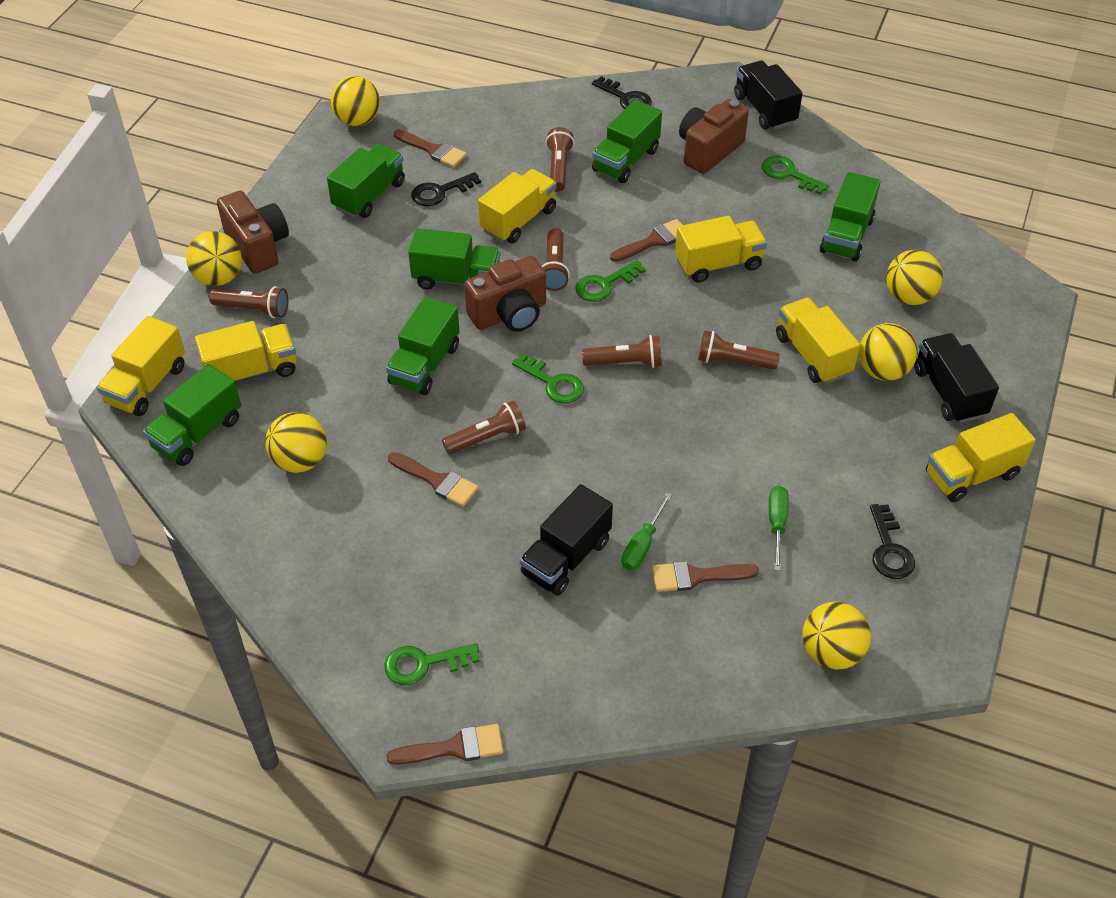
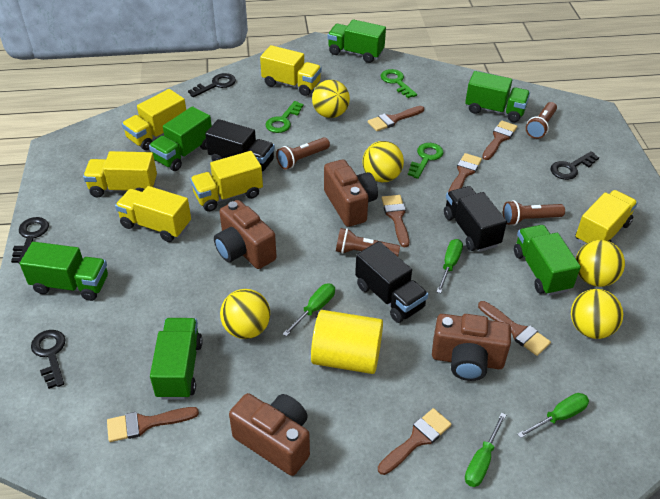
black key: [411,172,481,207] [592,76,652,109] [870,504,915,579] = 3 -> [11,217,49,264] [31,330,66,389] [188,73,236,97] [551,151,599,180] = 4
brown brush: [386,724,503,765] [388,452,479,507] [394,129,467,167] [610,219,683,262] [652,561,759,592] = 5 -> [107,407,199,442] [368,106,424,131] [378,408,451,475] [381,195,409,247] [448,153,482,192] [478,301,551,356] [482,120,517,160] = 7
brown camera: [217,190,289,274] [464,256,546,332] [679,99,749,174] = 3 -> [214,200,277,269] [229,393,310,476] [324,159,378,227] [432,314,511,381] = 4
brown flashlight: [209,286,288,318] [442,401,526,454] [542,228,570,291] [546,127,574,192] [582,335,662,368] [698,330,780,370] = 6 -> [276,137,330,169] [336,228,400,256] [503,200,565,225] [526,102,557,139] = 4
green key: [385,643,480,685] [512,354,584,403] [575,260,646,302] [762,156,829,195] = 4 -> [265,101,303,133] [381,69,417,98] [408,143,443,179] = 3
green screwdriver: [622,493,672,570] [769,486,789,571] = 2 -> [283,284,335,336] [436,239,463,293] [465,412,506,487] [517,393,589,438] = 4
yellow ball: [186,231,242,286] [265,412,327,473] [331,76,380,126] [802,602,871,670] [859,323,917,381] [886,250,943,305] = 6 -> [220,289,270,339] [312,80,350,118] [362,141,404,182] [571,289,623,339] [576,240,625,287] = 5
yellow cylinder: none = 0 -> [311,310,383,374] = 1

